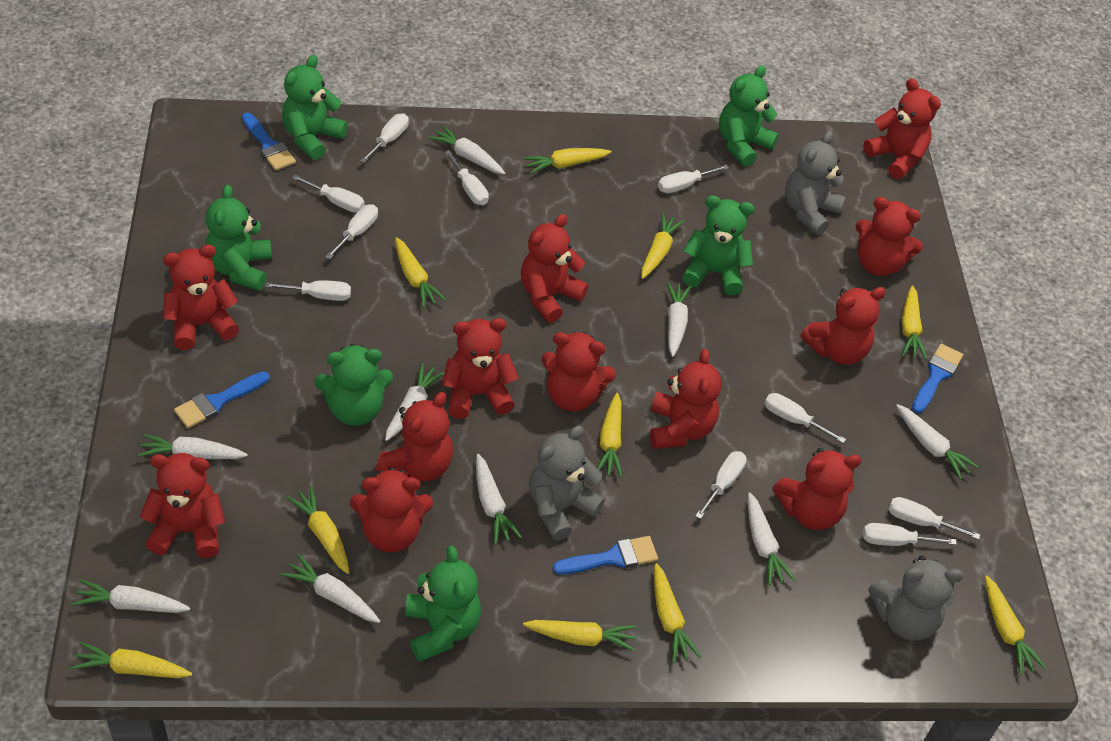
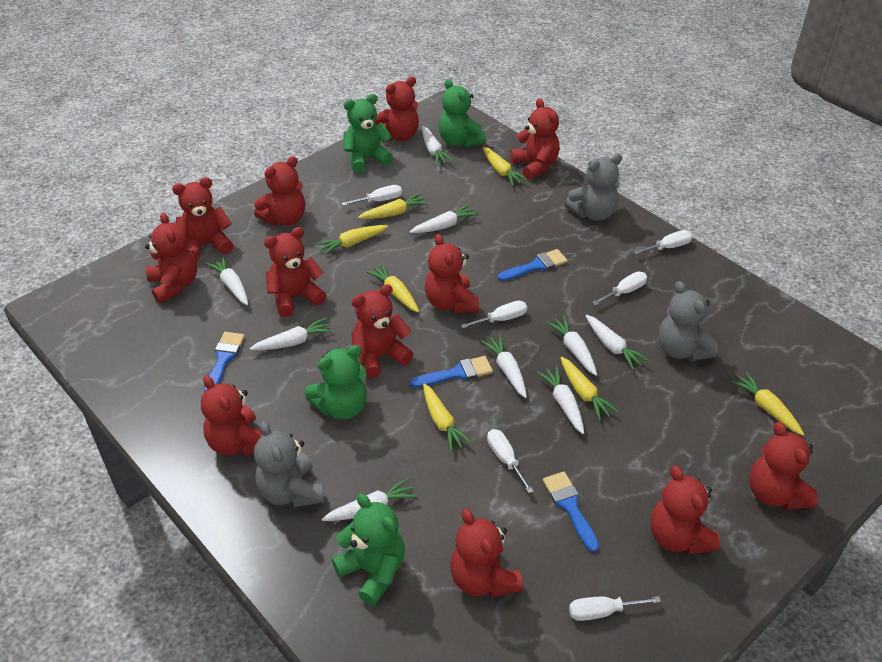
green teddy bear: [205,185,272,291] [282,55,348,160] [315,344,393,426] [405,546,481,662] [682,195,754,295] [719,65,779,167] = 6 -> [305,345,367,420] [332,494,405,606] [344,94,393,173] [439,79,486,147] = 4
white screwdriver: [265,280,351,301] [292,175,365,213] [325,204,378,259] [360,114,409,163] [445,150,489,205] [658,165,729,193] [695,451,747,519] [765,393,846,443] [863,523,957,546] [889,497,980,540] = 10 -> [341,185,402,206] [461,301,527,328] [487,429,534,493] [569,596,661,621] [592,272,647,306] [633,230,692,254] = 6
yellow carrot: [71,642,192,678] [286,485,350,574] [395,237,446,308] [523,148,611,174] [523,620,637,652] [597,393,623,477] [641,213,685,279] [654,563,701,663] [902,286,927,360] [985,576,1046,675] = 10 -> [316,225,388,256] [358,193,429,219] [366,263,419,312] [423,383,472,452] [483,147,528,186] [560,357,619,421] [730,372,804,436] = 7

